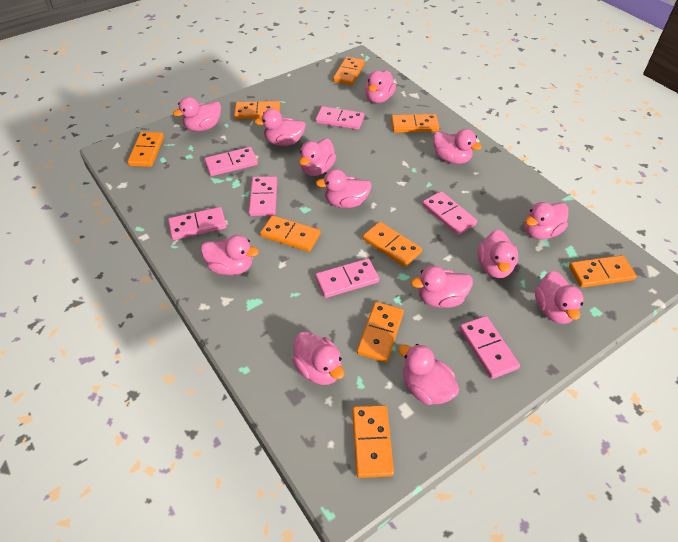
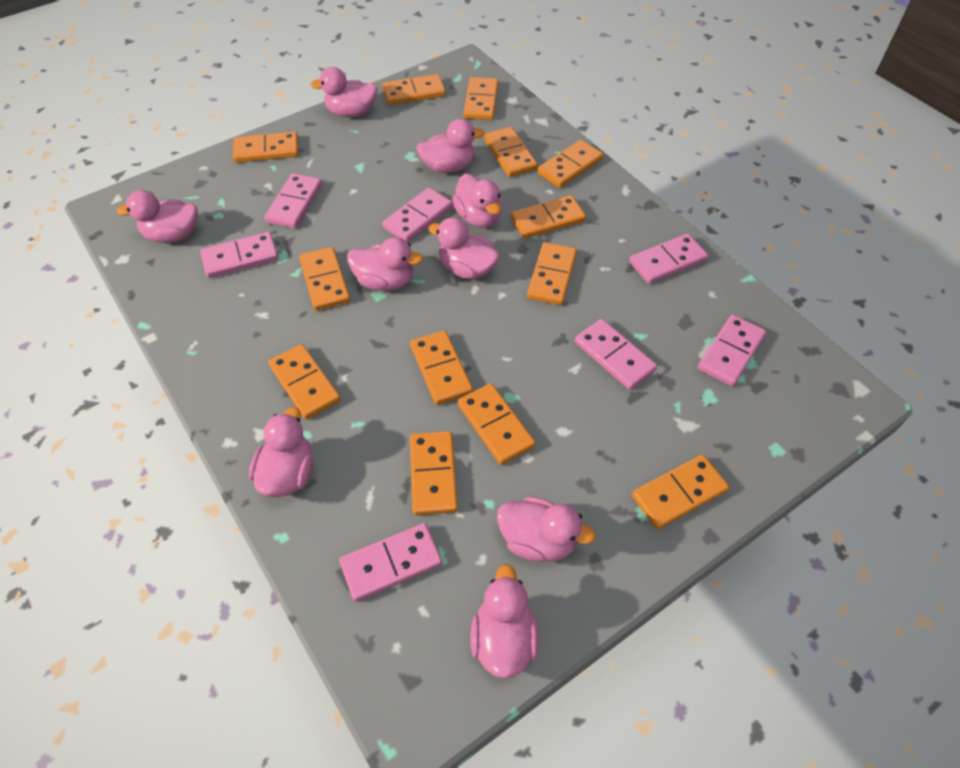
orange domino: [127,132,164,167] [234,101,280,119] [260,215,321,252] [333,57,365,85] [352,405,394,478] [357,302,404,362] [363,222,422,267] [391,114,439,133] [569,255,636,287] = 9 -> [233,131,299,163] [268,344,341,420] [299,247,351,311] [382,74,446,105] [410,330,473,405] [410,431,458,515] [458,383,536,465] [463,77,499,120] [484,127,537,177] [511,195,586,239] [527,242,577,305] [537,140,603,188] [632,454,729,530] = 13
pink duck: [173,97,221,131] [201,235,259,275] [254,109,306,146] [292,332,344,385] [299,138,336,176] [316,169,372,208] [365,70,396,103] [398,344,459,405] [411,266,473,308] [433,129,482,164] [478,230,518,278] [524,202,568,240] [535,271,584,324] = 13 -> [116,190,198,243] [249,407,313,497] [310,67,377,117] [347,237,423,291] [416,118,485,173] [429,217,500,279] [452,174,502,228] [470,564,539,678] [497,497,596,562] = 9

